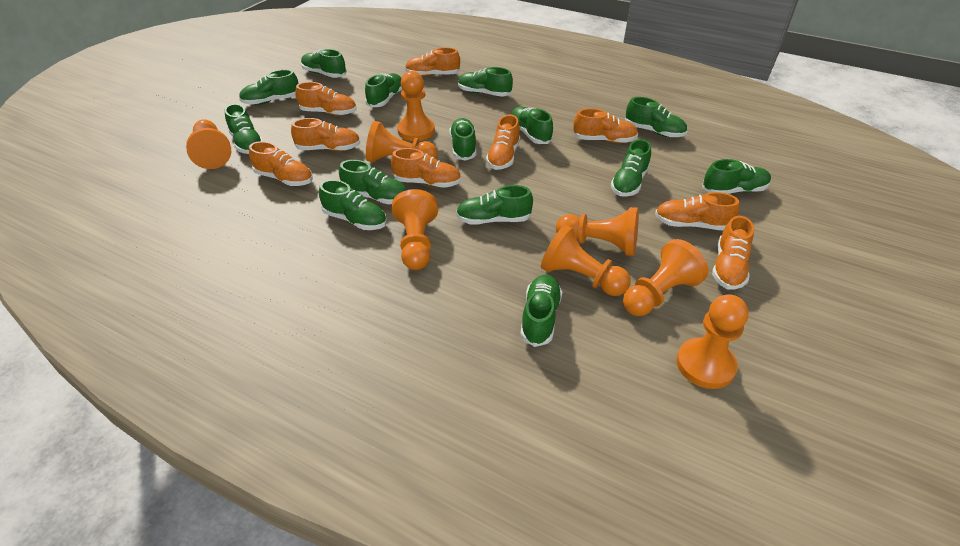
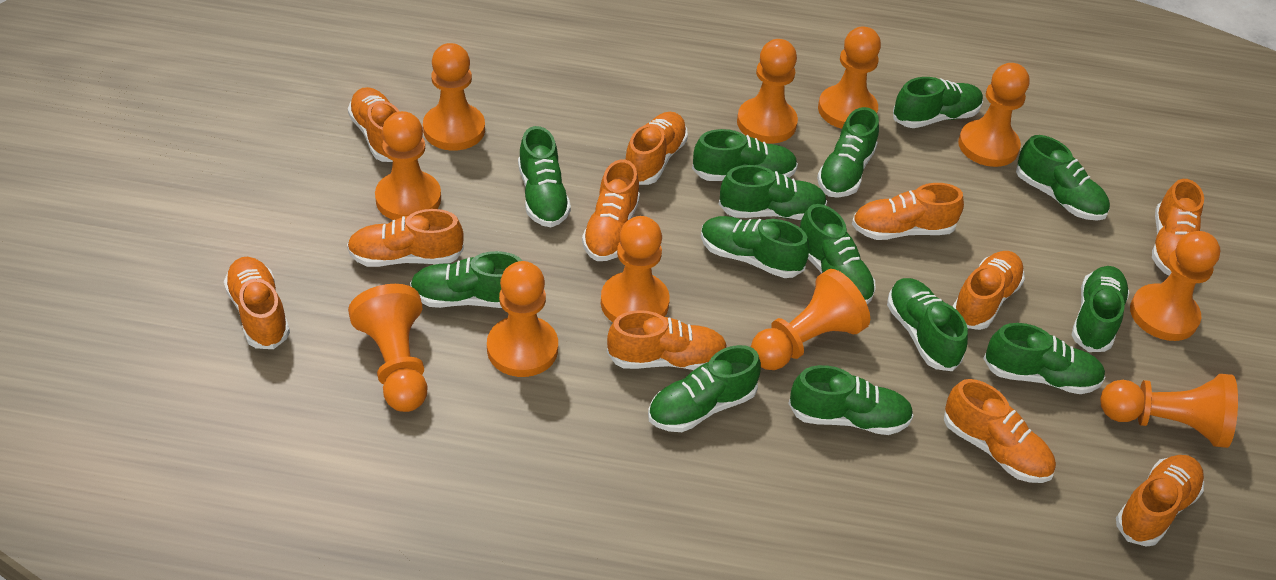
orange pawn: [186,119,231,169] [366,121,438,162] [392,189,438,270] [397,71,435,141] [541,225,631,296] [556,207,639,256] [623,239,708,316] [676,294,749,389] = 8 -> [348,284,427,412] [375,111,441,220] [423,43,485,151] [487,261,558,377] [601,216,670,322] [737,39,798,143] [751,269,870,370] [818,27,881,129] [958,63,1029,167] [1100,374,1238,448] [1130,231,1220,341] = 11
orange shoe: [249,141,313,186] [291,118,360,151] [295,82,356,116] [391,148,461,188] [405,47,460,76] [486,115,520,170] [573,108,638,143] [655,192,740,230] [712,216,754,290] = 9 -> [224,257,290,349] [347,209,464,267] [348,87,400,162] [582,159,640,261] [607,310,727,370] [625,112,688,185] [852,183,964,240] [944,379,1056,483] [952,251,1025,330] [1116,455,1204,547] [1152,179,1204,276] = 11

